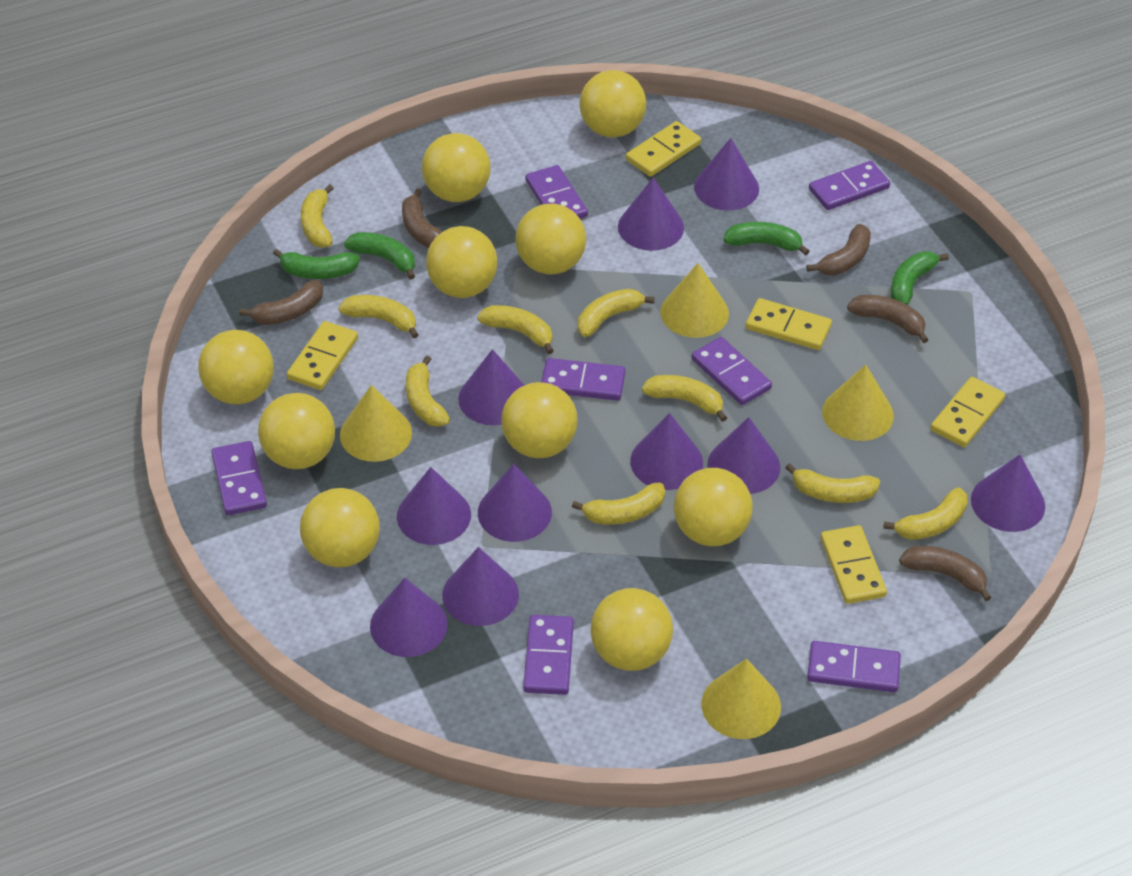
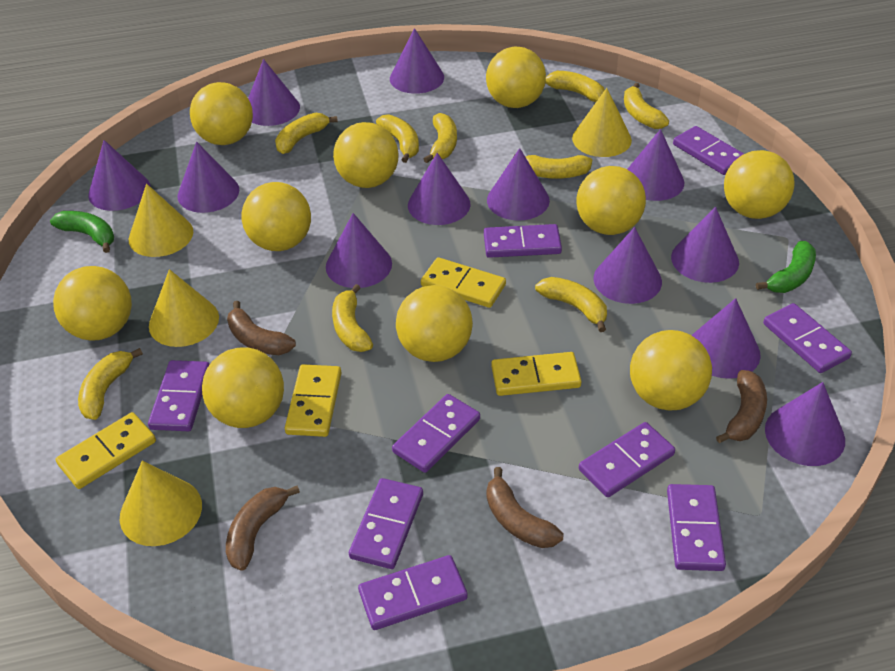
brown banana: [239,280,323,325] [402,189,442,248] [807,224,871,276] [847,295,928,343] [899,546,992,601] = 5 -> [226,486,300,571] [227,301,296,355] [487,467,563,548] [716,370,767,443] = 4
green banana: [273,249,360,279] [344,232,415,280] [723,222,810,256] [891,251,949,305] = 4 -> [50,211,114,253] [756,241,816,293] = 2
purple cone: [370,578,448,657] [397,467,471,545] [442,547,519,626] [458,349,525,425] [478,464,552,542] [618,177,684,251] [630,413,703,490] [694,138,759,210] [707,417,781,494] [971,454,1045,532] = 10 -> [88,140,150,211] [177,141,239,213] [248,59,300,126] [326,213,392,288] [390,28,444,94] [408,153,470,225] [487,148,550,221] [593,227,662,304] [627,129,684,201] [671,207,739,283] [692,298,761,379] [765,382,845,466] = 12
purple domino: [211,441,267,515] [523,615,574,695] [525,165,588,219] [541,358,626,401] [692,337,772,405] [807,641,901,692] [809,161,890,210] = 7 -> [148,360,210,431] [349,478,423,569] [358,555,468,630] [392,394,480,473] [484,224,562,258] [579,422,675,497] [667,484,726,571] [673,126,744,175] [763,303,852,373] = 9
yellow domino: [287,321,358,390] [626,121,701,177] [746,298,832,350] [820,525,887,604] [930,377,1005,447] = 5 -> [56,412,156,489] [285,364,342,437] [421,257,506,308] [491,352,582,396] = 4

